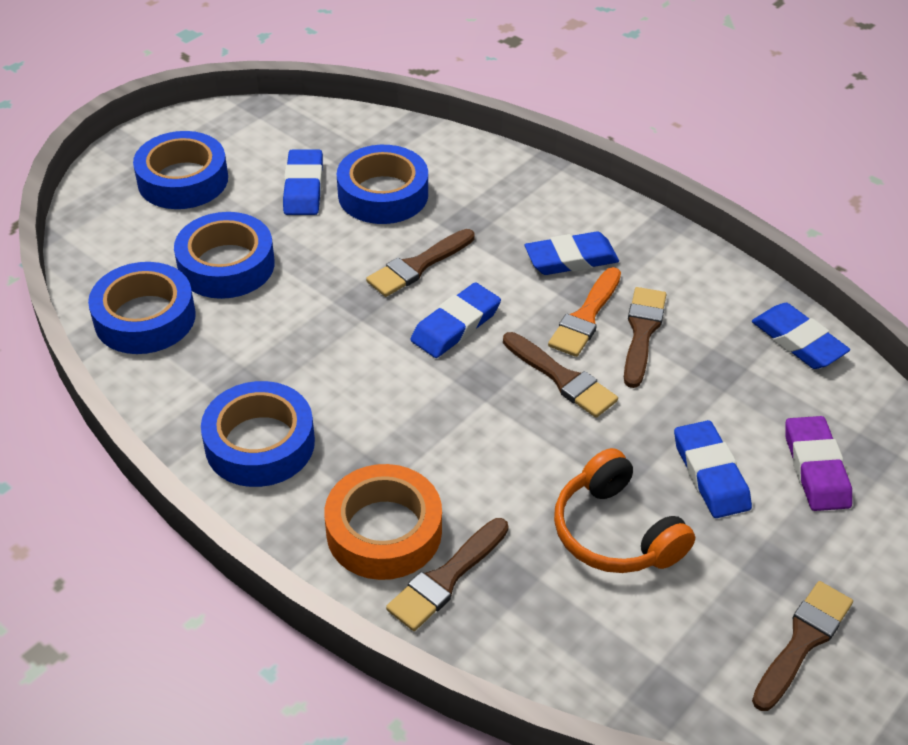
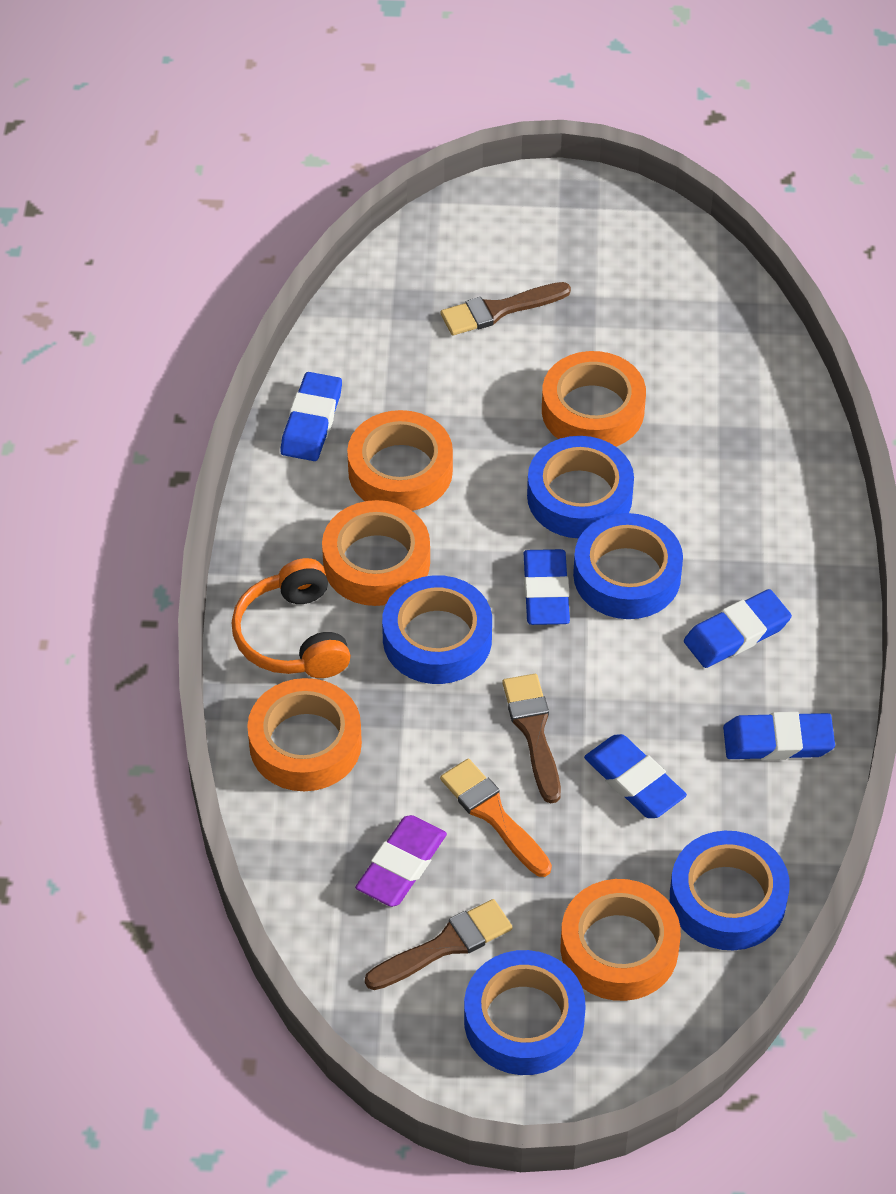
brown brush: [366,229,475,297] [386,518,509,631] [503,332,618,418] [624,287,667,388] [752,581,853,711] = 5 -> [365,899,512,990] [440,282,571,336] [502,674,561,804] = 3
orange tape: [324,464,442,580] = 1 -> [247,678,362,791] [322,500,430,606] [347,410,453,511] [542,351,646,447] [561,879,681,1001] = 5

